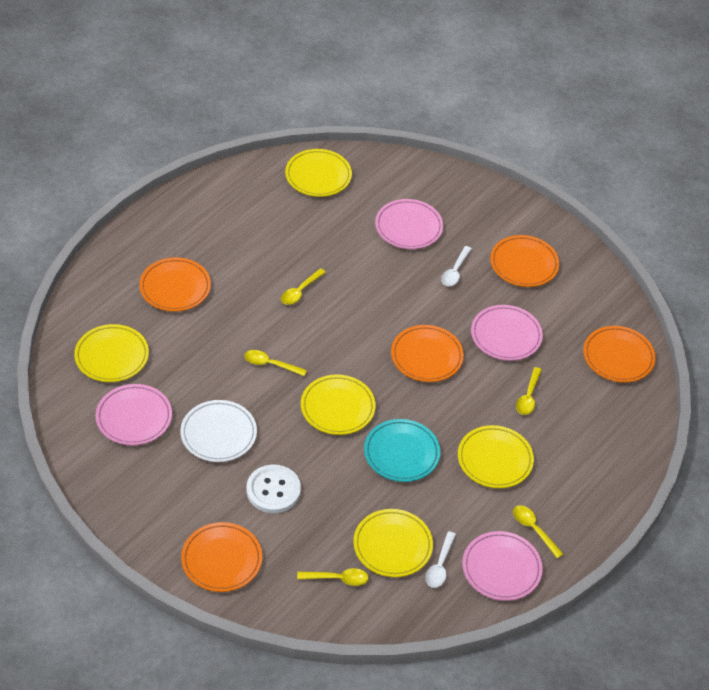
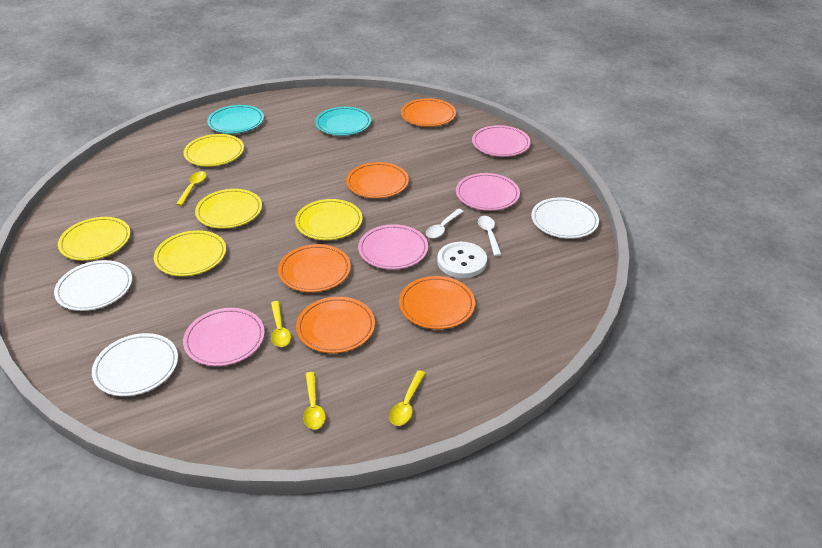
turquoise plate: [364,419,440,482] = 1 -> [207,105,264,134] [315,107,371,136] = 2
white plate: [180,400,257,462] = 1 -> [54,260,132,311] [92,333,178,396] [531,197,599,239] = 3
yellow spoon: [244,350,307,376] [281,268,326,305] [297,568,369,586] [513,505,563,558] [516,367,542,415] = 5 -> [176,171,207,206] [271,301,291,347] [303,372,326,430] [389,370,426,426] = 4

